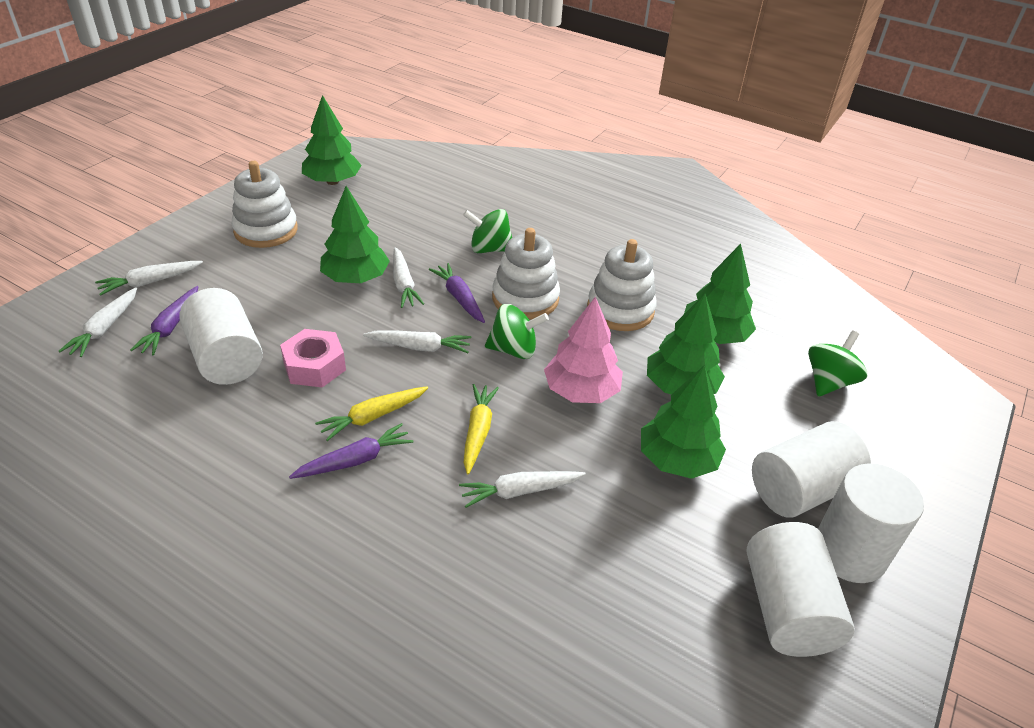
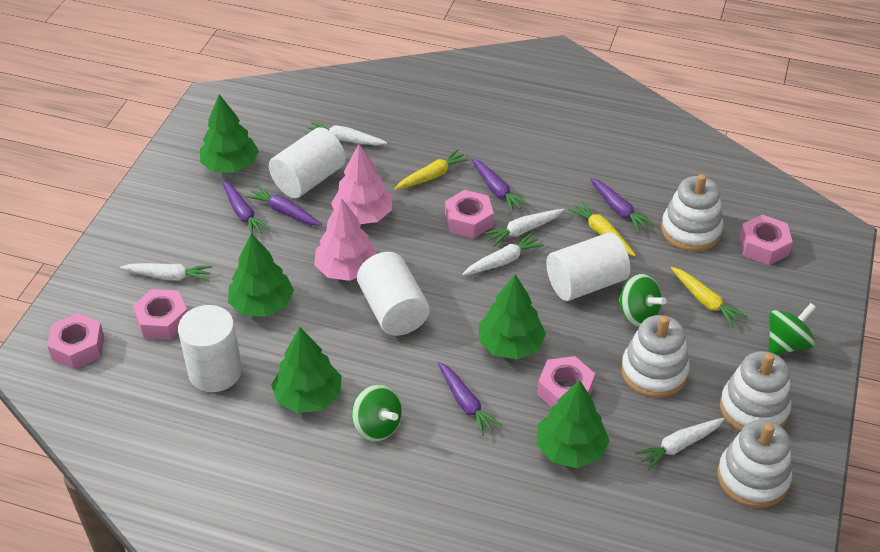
pink nut: [280,329,346,388] = 1 -> [47,313,104,369] [133,289,187,340] [445,190,494,238] [537,356,595,407] [739,215,793,265] = 5
pink tree: [544,297,623,403] = 1 -> [314,198,377,281] [331,144,392,224] = 2
purple carrot: [130,286,198,355] [289,423,413,479] [429,263,485,323] = 3 -> [222,181,270,234] [246,185,322,226] [438,362,502,436] [471,158,529,212] [590,178,654,233] = 5
white stacking toy: [231,161,298,248] [492,228,560,319] [587,239,657,331] = 3 -> [621,315,690,398] [661,174,724,252] [717,420,792,508] [720,351,791,431] = 4
yellow carrot: [315,386,428,441] [463,384,499,475] = 2 -> [395,149,470,190] [568,201,636,256] [671,267,747,327] = 3

